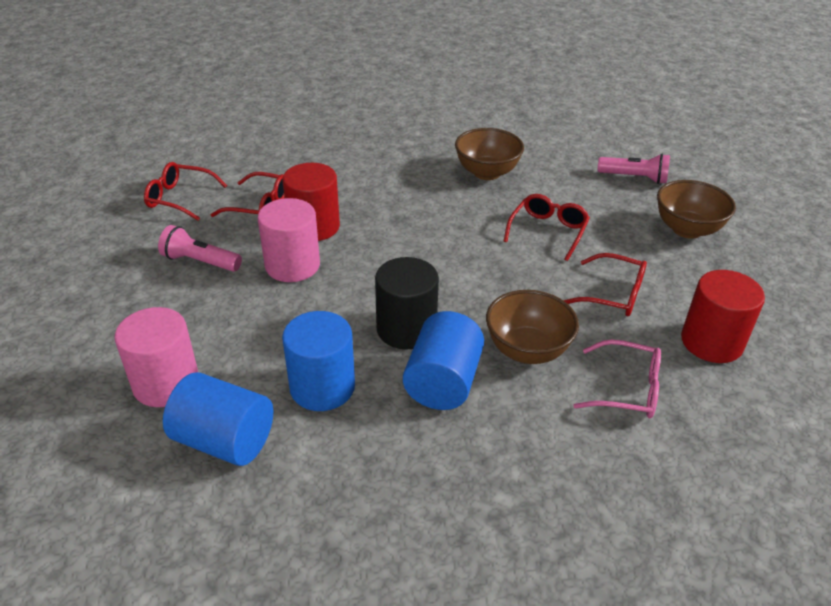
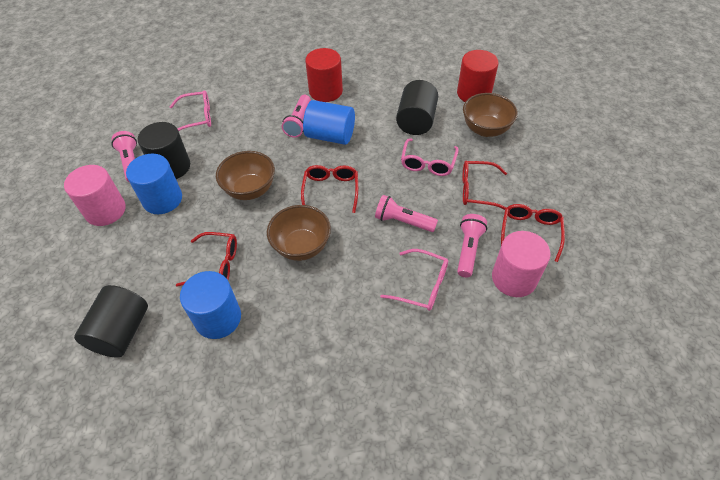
black cylinder: [375,257,439,349] = 1 -> [74,285,148,357] [138,122,190,179] [396,80,438,135] = 3
pink flashlight: [158,225,242,272] [597,154,670,184] = 2 -> [111,131,137,182] [282,95,311,138] [375,195,438,232] [457,214,487,277] = 4
pink glasses: [573,339,661,418] = 1 -> [170,90,211,131] [380,249,448,311] [401,138,459,176] = 3

